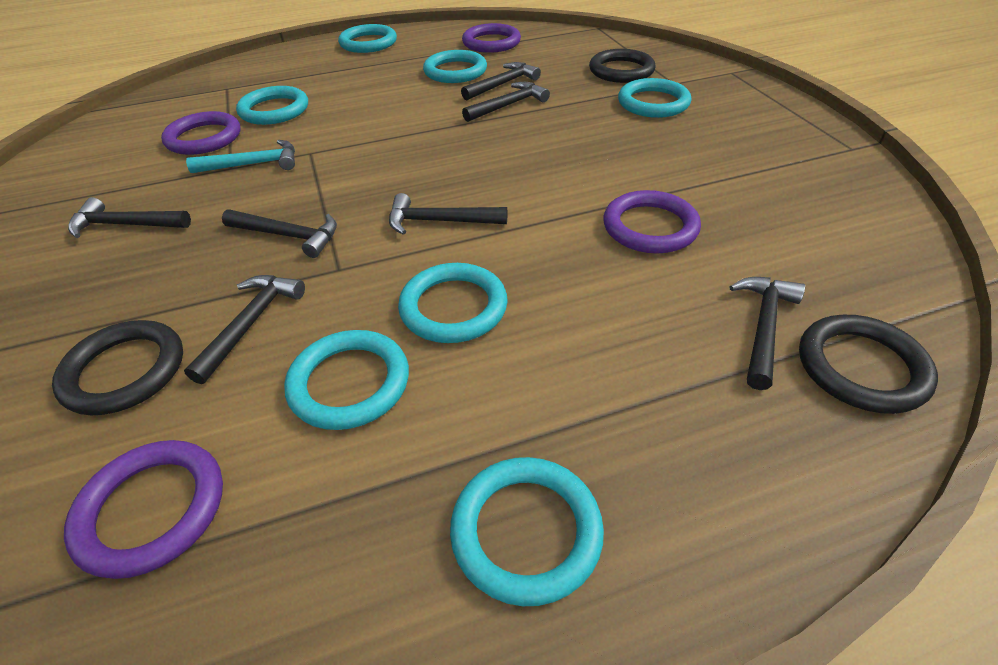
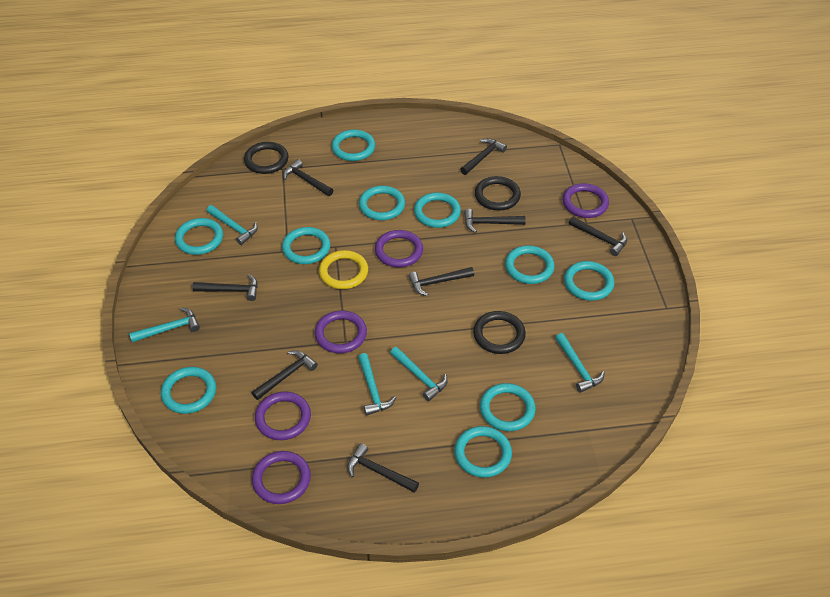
black hammer: [68,197,191,238] [184,275,305,384] [222,209,337,258] [389,193,507,235] [461,62,541,100] [462,82,550,122] [729,277,805,390] = 7 -> [192,275,258,301] [252,350,318,400] [283,159,333,196] [347,443,419,493] [408,267,474,296] [460,138,507,175] [464,209,526,233] [569,217,627,256] = 8
purple ring: [64,440,223,579] [161,111,241,155] [462,23,521,53] [603,190,701,253] = 4 -> [252,451,311,504] [255,391,311,440] [315,310,367,353] [375,230,423,267] [562,183,609,218] = 5
turquoise hammer: [186,140,295,173] = 1 -> [129,308,200,343] [207,205,258,245] [358,353,396,416] [390,347,447,401] [555,333,605,393] = 5
turquoise ring: [236,86,308,125] [284,330,409,430] [338,24,397,53] [398,263,508,343] [423,50,487,83] [450,457,604,606] [618,78,691,118] = 7 -> [161,367,216,414] [175,218,223,255] [282,227,330,264] [331,129,375,161] [359,186,405,220] [414,193,461,228] [454,426,512,478] [480,383,536,431] [505,245,554,284] [564,261,614,301] = 10
yellow ring: none = 0 -> [319,250,368,289] = 1

